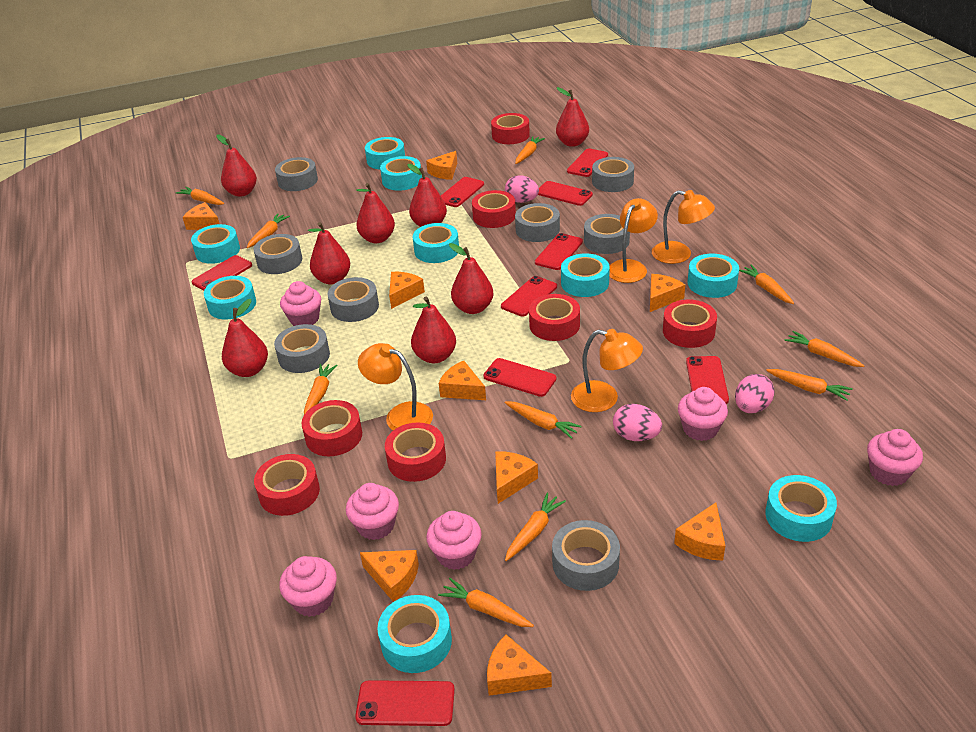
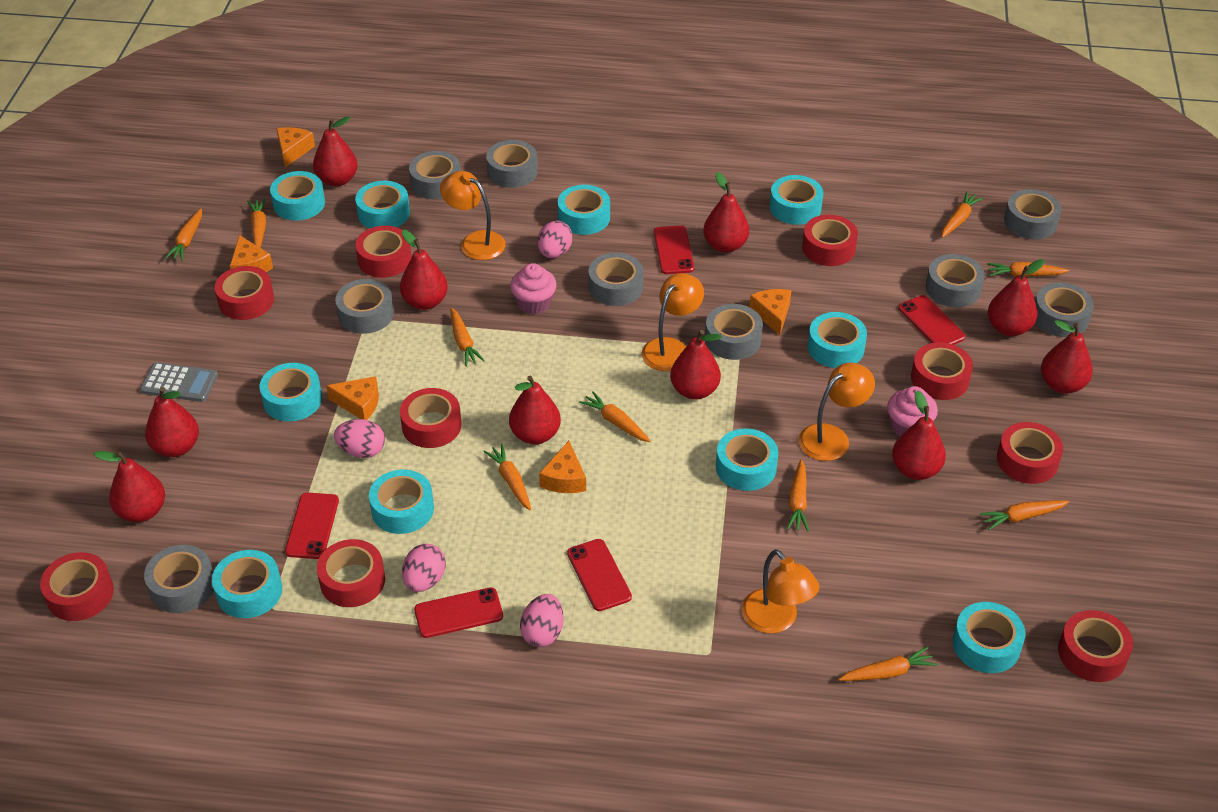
grey calculator: none = 0 -> [140,362,218,402] = 1
grey tape: [253,234,302,274] [274,324,330,373] [275,157,318,191] [327,277,379,322] [515,203,560,242] [552,520,620,591] [584,214,630,254] [592,157,634,192] = 8 -> [144,545,214,613] [335,279,394,334] [409,151,461,199] [486,140,538,188] [588,253,644,306] [705,304,763,360] [926,254,984,307] [1004,189,1062,240] [1035,282,1094,337] = 9
orange cheese: [183,202,219,230] [360,550,419,602] [389,272,425,309] [426,151,457,180] [439,361,486,400] [487,635,552,696] [495,451,538,504] [650,274,685,312] [674,503,725,560] = 9 -> [230,235,273,272] [276,127,315,167] [326,376,379,420] [539,441,586,493] [749,289,792,335] = 5
pink cupcake: [279,556,337,617] [280,281,321,326] [346,483,399,540] [426,511,482,570] [678,387,728,441] [867,429,923,486] = 6 -> [510,263,557,315] [887,386,938,437] = 2
pink egg: [505,175,539,203] [613,404,662,441] [735,374,775,413] = 3 -> [334,419,385,458] [402,544,446,592] [520,594,564,647] [538,221,573,258] = 4
red pear: [216,134,257,197] [222,299,268,377] [308,222,350,285] [356,183,395,243] [408,164,447,227] [411,296,456,363] [449,243,494,314] [556,87,589,147] = 8 -> [94,450,165,522] [145,387,199,457] [313,116,358,187] [400,230,448,310] [509,376,561,445] [670,330,722,400] [703,172,749,253] [892,390,946,480] [988,259,1045,336] [1041,320,1093,394] = 10
red phone: [192,255,252,291] [355,680,455,726] [441,177,484,207] [483,358,557,397] [501,276,557,317] [535,233,583,270] [538,181,593,206] [567,148,608,177] [686,356,729,404] = 9 -> [285,493,339,559] [414,587,503,638] [567,539,632,611] [654,226,694,274] [898,295,966,345] = 5
red tape: [254,454,320,516] [301,400,362,456] [385,423,446,482] [472,190,516,228] [491,113,530,144] [529,294,580,341] [663,299,717,348] = 7 -> [40,552,114,621] [215,266,274,320] [317,539,385,607] [356,226,412,278] [400,388,461,448] [802,215,858,266] [911,342,973,400] [997,422,1063,484] [1058,610,1133,682] = 9
turquoise tape: [191,224,240,264] [204,276,256,320] [365,137,405,169] [377,595,452,673] [380,156,422,191] [413,223,459,263] [561,253,610,297] [688,254,739,298] [765,475,837,542] = 9 -> [212,550,282,618] [260,363,322,422] [270,171,325,221] [355,181,410,229] [369,469,434,534] [558,185,610,235] [716,428,778,491] [769,175,824,225] [808,312,867,368] [953,602,1025,673] = 10

